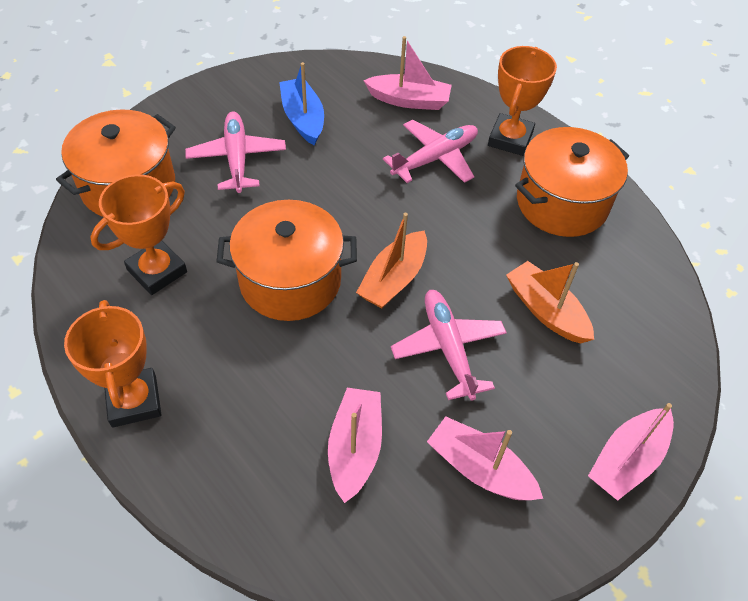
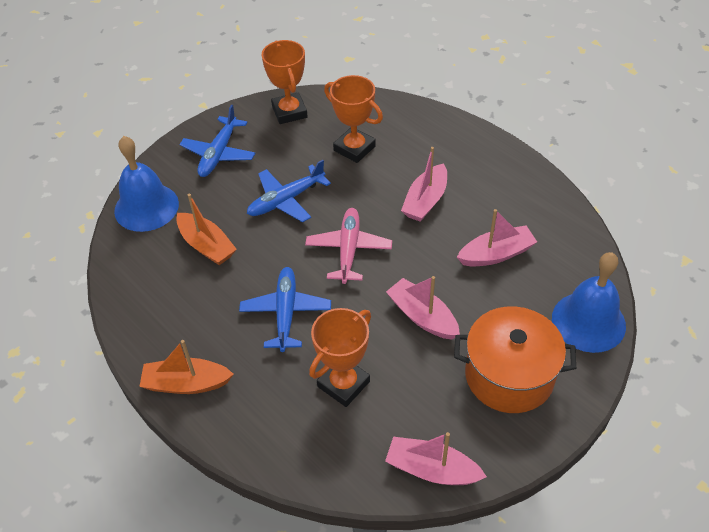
blue bell: none = 0 -> [114,136,179,232] [552,252,626,353] = 2
blue boat: [279,62,324,146] = 1 -> none = 0
blue plane: none = 0 -> [180,105,255,177] [239,267,331,352] [247,160,331,222] = 3
orange pot: [56,109,176,217] [216,200,357,321] [515,127,629,237] = 3 -> [454,306,576,413] = 1
pink plane: [185,112,286,193] [383,120,478,183] [391,290,507,401] = 3 -> [305,208,392,284] = 1

